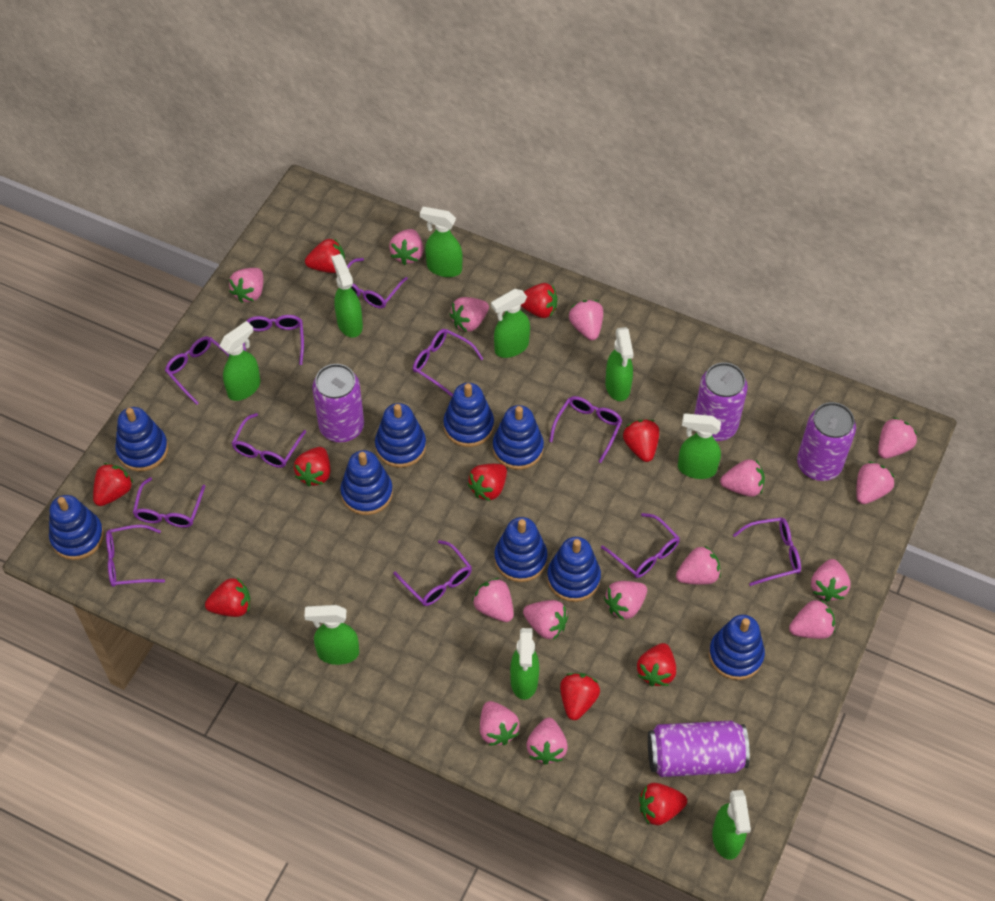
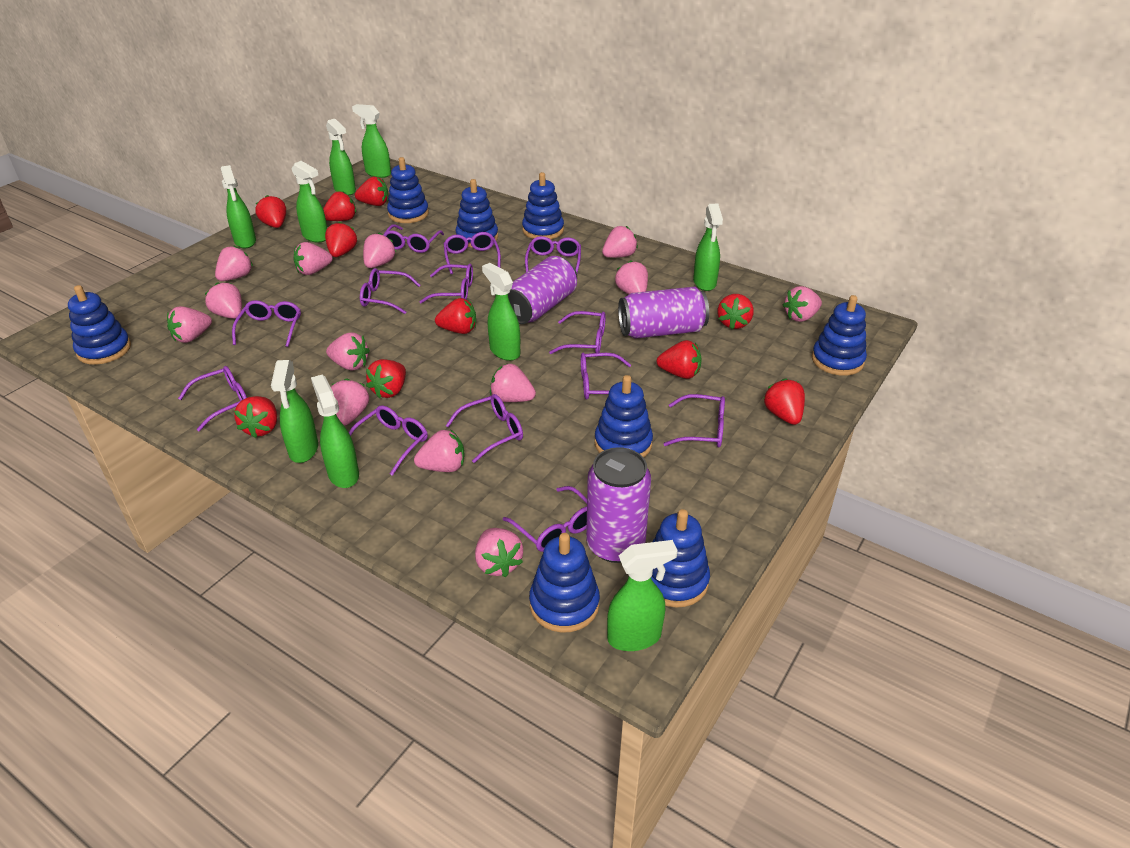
blue stacking toy: [49,495,104,560] [115,407,168,472] [340,450,393,515] [375,403,426,468] [443,383,494,447] [493,405,544,470] [494,517,548,582] [547,537,601,602] [709,615,765,680] = 9 -> [68,285,131,365] [387,157,429,223] [455,179,498,248] [522,172,564,239] [529,533,600,633] [595,375,653,458] [651,509,710,607] [812,295,867,376] = 8
pink strawberry: [229,268,263,303] [389,229,423,265] [450,297,489,332] [472,578,514,622] [480,701,519,746] [523,600,568,640] [526,718,568,765] [569,300,603,340] [604,581,647,620] [676,545,721,584] [720,459,765,497] [789,599,835,639] [811,559,851,602] [856,462,895,504] [878,417,917,459] = 15 -> [167,306,212,343] [205,282,242,319] [215,245,253,281] [293,242,333,275] [326,332,370,370] [331,379,369,425] [363,233,396,268] [414,429,464,472] [475,528,523,577] [490,363,536,402] [602,226,638,258] [615,260,648,294] [783,286,822,322] = 13
purple can: [312,364,364,442] [648,721,750,777] [694,362,748,441] [797,402,856,481] = 4 -> [508,256,577,324] [586,447,651,563] [618,287,709,339] = 3
purple glasses: [106,525,165,587] [133,477,205,528] [165,336,229,405] [231,413,306,468] [243,315,304,365] [347,258,408,308] [393,540,472,606] [413,329,483,397] [549,396,623,463] [601,513,680,578] [733,517,801,586] = 11 -> [178,366,247,431] [232,300,301,347] [349,406,428,476] [360,268,421,314] [383,224,444,253] [419,264,473,303] [444,232,501,274] [446,394,523,463] [503,486,587,552] [525,236,581,273] [549,311,606,354] [581,353,631,400] [664,394,725,447] = 13

